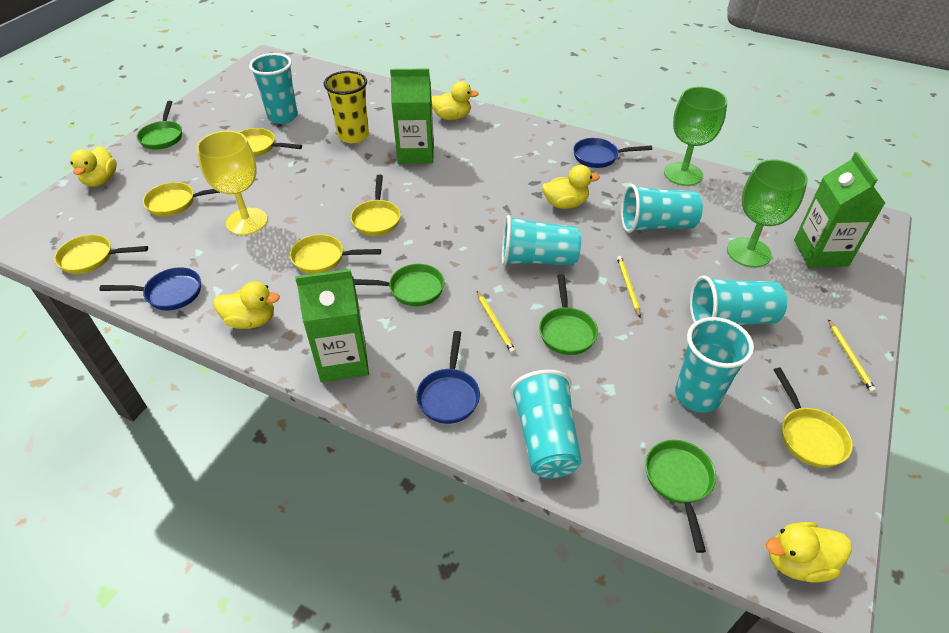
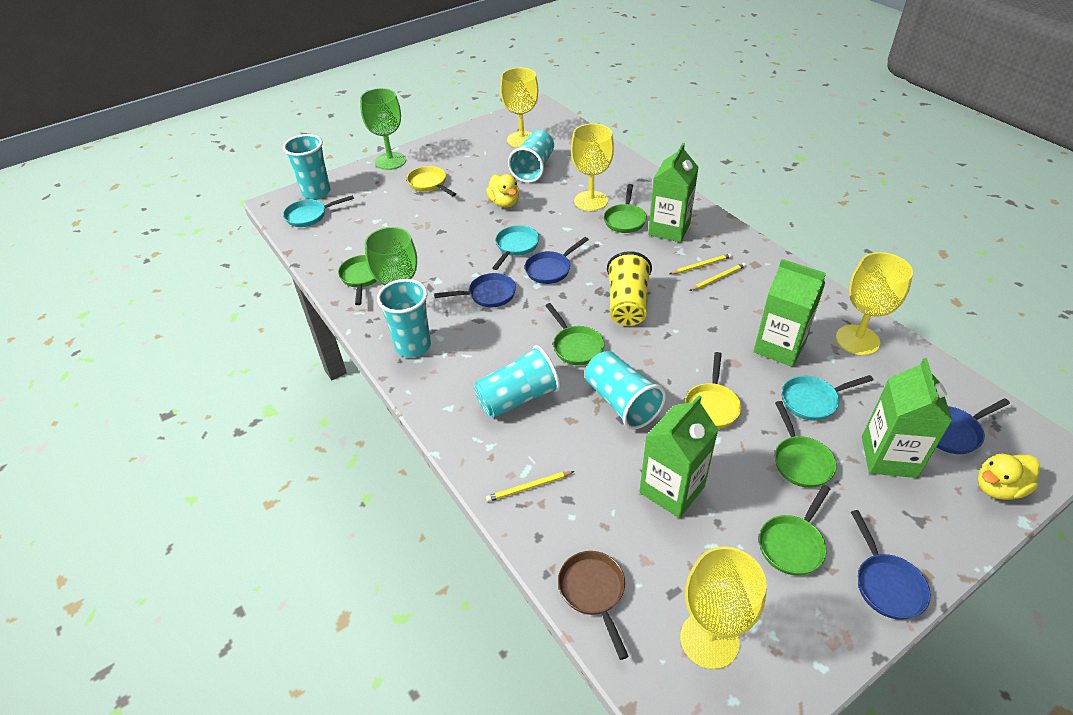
blue pan: [99,267,201,310] [416,331,480,424] [573,138,652,168] = 3 -> [434,273,516,307] [525,237,589,284] [851,510,931,620] [937,398,1010,454] = 4
brown pan: none = 0 -> [558,551,629,660] = 1
green carton: [295,269,369,383] [390,68,434,164] [794,152,885,268] = 3 -> [639,395,718,518] [648,143,698,242] [753,259,826,367] [862,358,952,478] = 4
green pan: [136,101,182,149] [354,264,444,306] [539,274,598,355] [645,440,716,553] = 4 -> [338,255,377,305] [545,303,604,365] [604,184,647,233] [759,485,830,575] [775,401,837,488] = 5
turquoise cup: [249,53,298,124] [502,215,581,266] [510,370,582,478] [621,184,703,233] [675,317,754,413] [690,275,787,325] = 6 -> [283,134,331,199] [377,279,431,357] [474,345,560,418] [508,130,554,183] [585,351,666,430] = 5
turquoise pan: none = 0 -> [283,195,354,227] [492,225,539,270] [782,375,874,421] = 3
yellow duck: [71,146,117,187] [213,281,280,329] [431,81,479,120] [542,165,600,209] [766,522,852,583] = 5 -> [486,174,519,208] [978,453,1040,500] = 2
yellow goblet: [197,131,268,235] = 1 -> [500,68,538,148] [571,124,614,211] [680,546,767,669] [836,252,913,355] = 4
yellow pan: [54,234,148,274] [143,182,221,216] [239,128,302,157] [290,234,381,274] [351,175,401,236] [774,368,853,468] = 6 -> [407,166,456,196] [685,352,741,429] = 2

